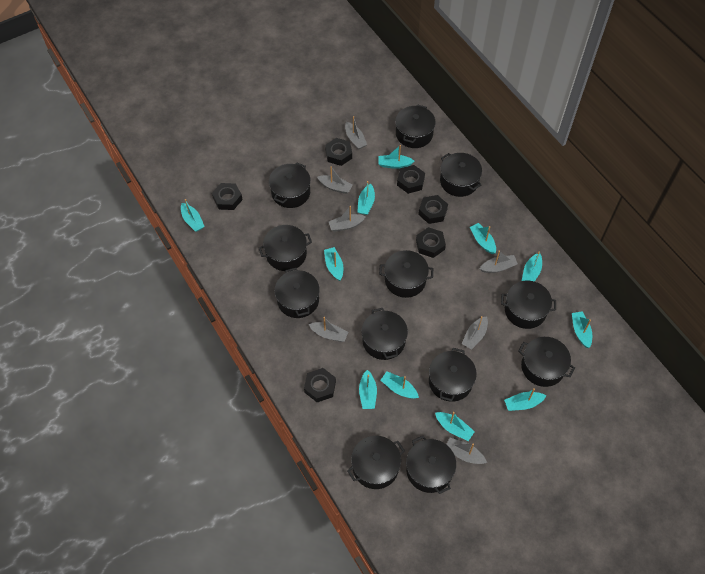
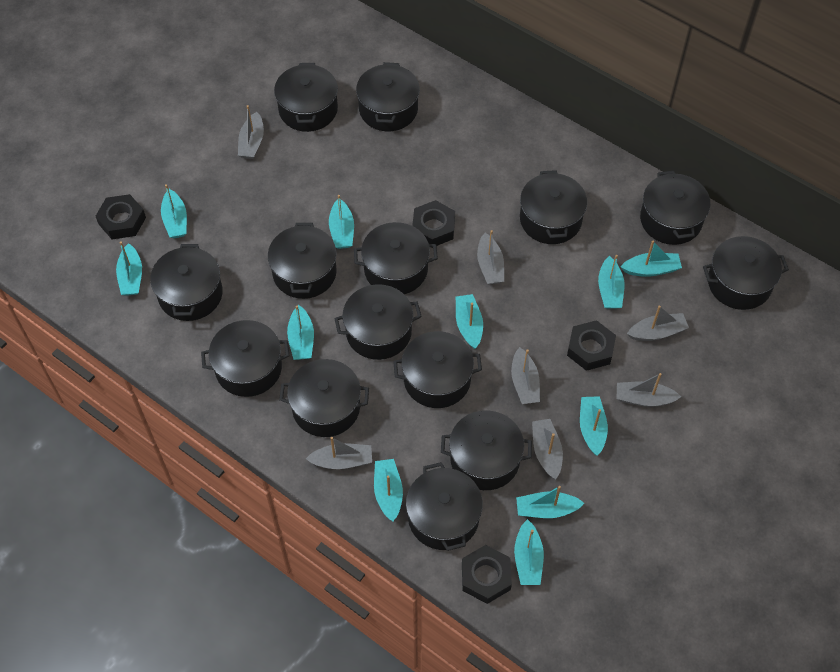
black nut: [212,183,243,210] [304,368,336,402] [325,138,352,166] [397,165,425,194] [416,227,446,258] [418,195,448,224] = 6 -> [96,194,146,239] [412,200,455,248] [462,545,512,604] [567,320,616,371] = 4
black pot: [259,225,312,271] [269,162,311,208] [275,268,320,318] [347,436,405,489] [362,308,408,360] [379,250,433,298] [395,104,436,148] [406,436,456,494] [429,348,477,402] [440,153,482,197] [501,281,556,329] [519,337,575,387] = 12 -> [150,244,223,321] [201,320,289,397] [268,223,337,299] [274,63,338,132] [279,359,369,437] [334,284,422,360] [354,222,438,294] [356,62,420,131] [393,331,482,408] [406,462,483,551] [441,410,532,490] [520,170,587,244] [640,171,710,245] [703,236,789,310] = 14

